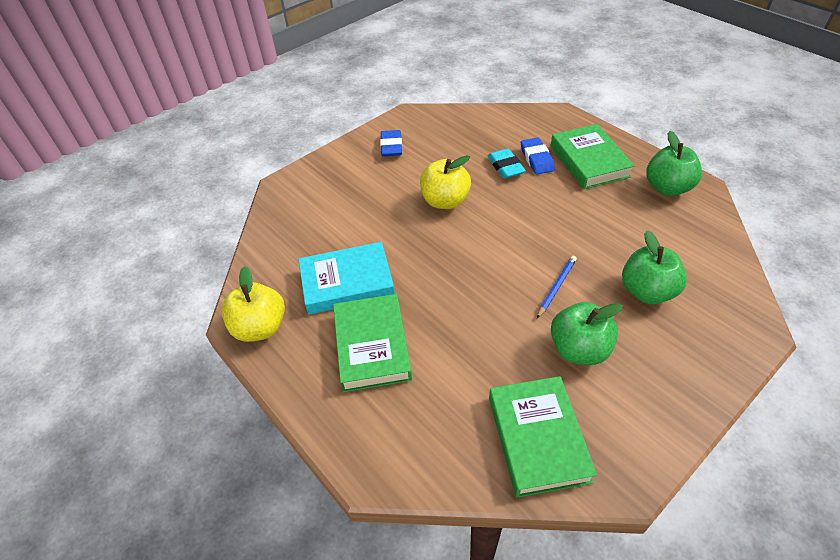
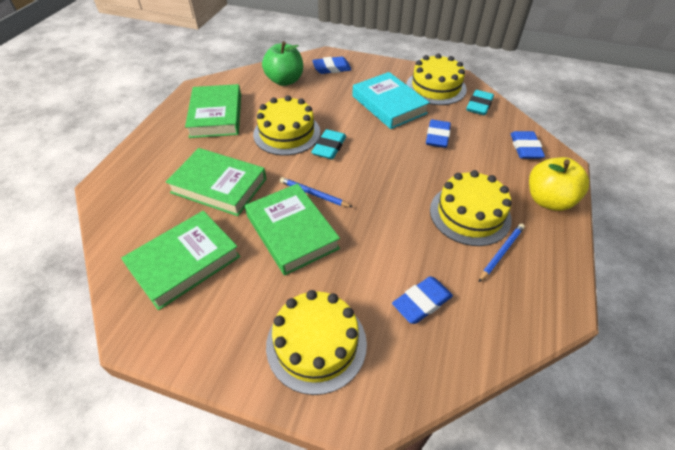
blue eraser: [380,130,402,156] [521,137,555,174] = 2 -> [312,56,351,74] [392,276,453,324] [426,119,451,148] [511,131,545,159] = 4
blue pencil: [537,256,577,318] = 1 -> [280,177,352,207] [479,223,525,282] = 2
green apple: [551,302,623,365] [622,230,687,304] [646,131,702,196] = 3 -> [262,41,303,86] = 1
green book: [333,294,412,392] [489,376,597,498] [551,124,635,189] = 3 -> [121,211,240,310] [166,148,266,216] [185,84,241,138] [245,183,340,276] = 4
turquoise eraser: [488,148,526,179] = 1 -> [311,129,346,159] [467,90,494,115] = 2
yellow apple: [222,266,285,342] [420,155,471,209] = 2 -> [529,157,589,211] = 1
yellow cake: none = 0 -> [253,95,320,156] [266,290,367,395] [406,53,467,105] [430,170,512,246] = 4

